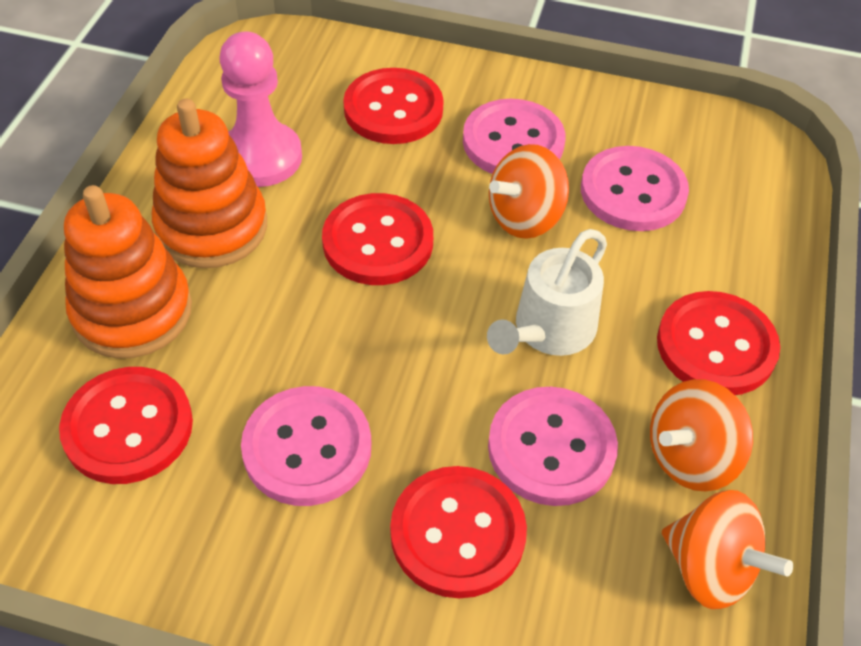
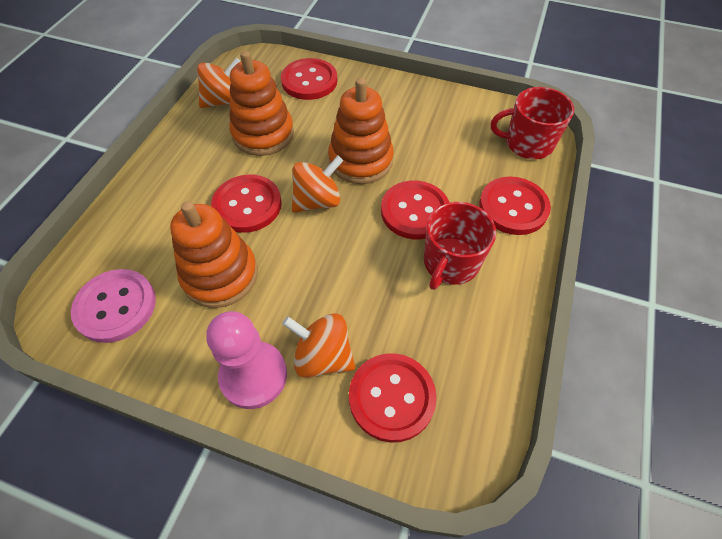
orange stacking toy: [64,185,192,359] [152,98,267,268] = 2 -> [170,201,258,308] [229,51,294,156] [328,78,394,184] = 3
pink button: [241,386,371,506] [463,99,565,174] [488,387,618,506] [581,146,689,231] = 4 -> [71,269,156,343] = 1
red mug: none = 0 -> [424,202,496,290] [491,87,574,159] = 2
white watering can: [487,229,607,356] = 1 -> none = 0

